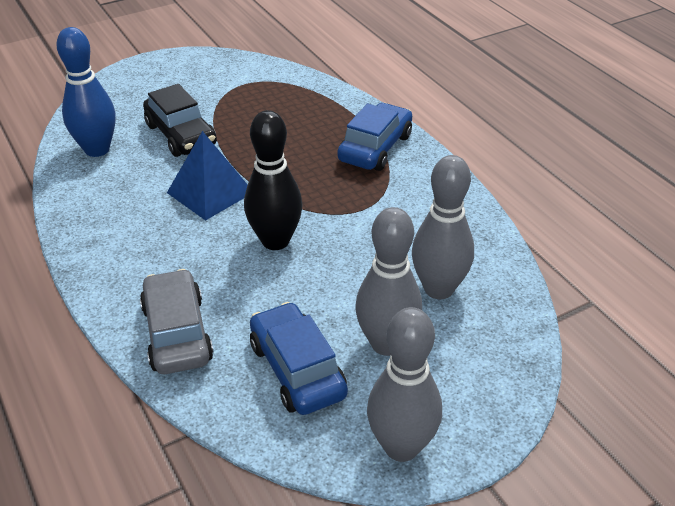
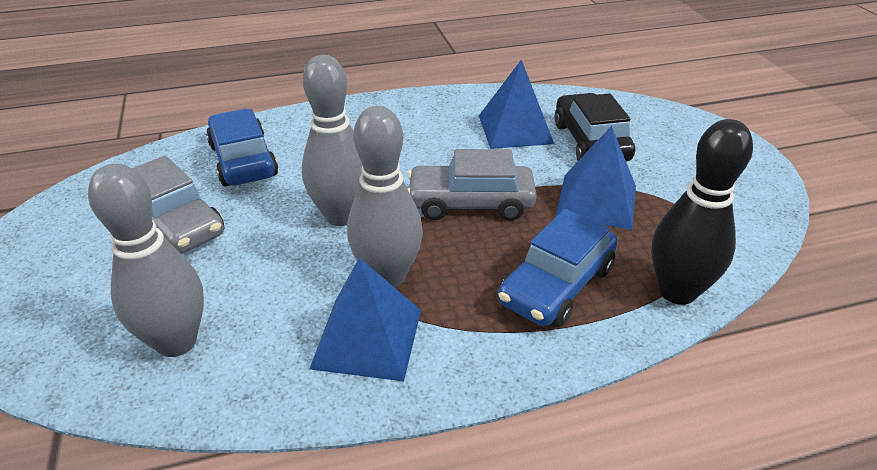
blue bowling pin: [56,27,116,157] = 1 -> none = 0
blue pyramid: [167,131,248,221] = 1 -> [309,258,421,381] [479,59,554,149] [556,126,636,230] = 3
grey car: [140,269,213,374] = 1 -> [132,155,225,254] [408,149,537,221] = 2

